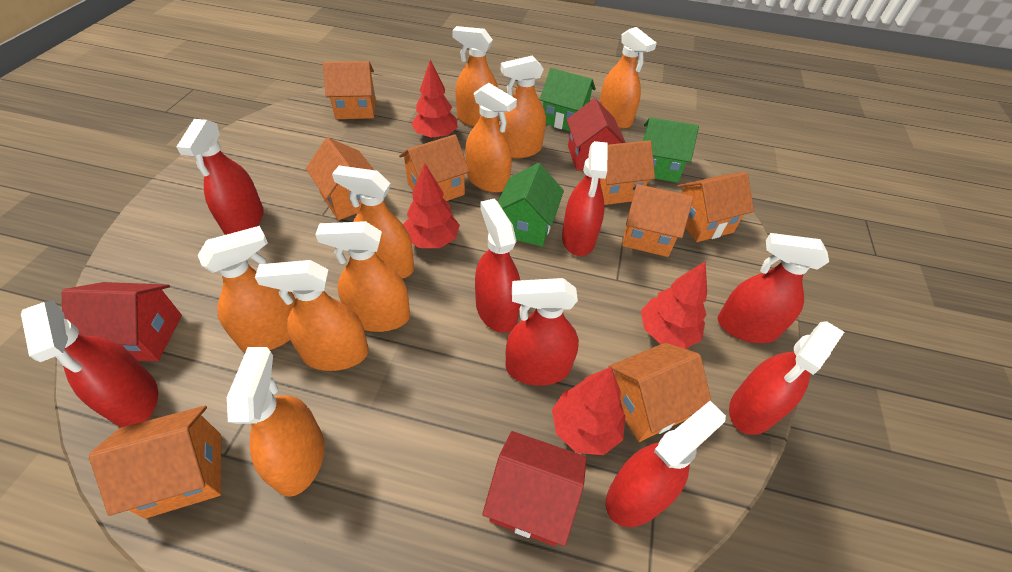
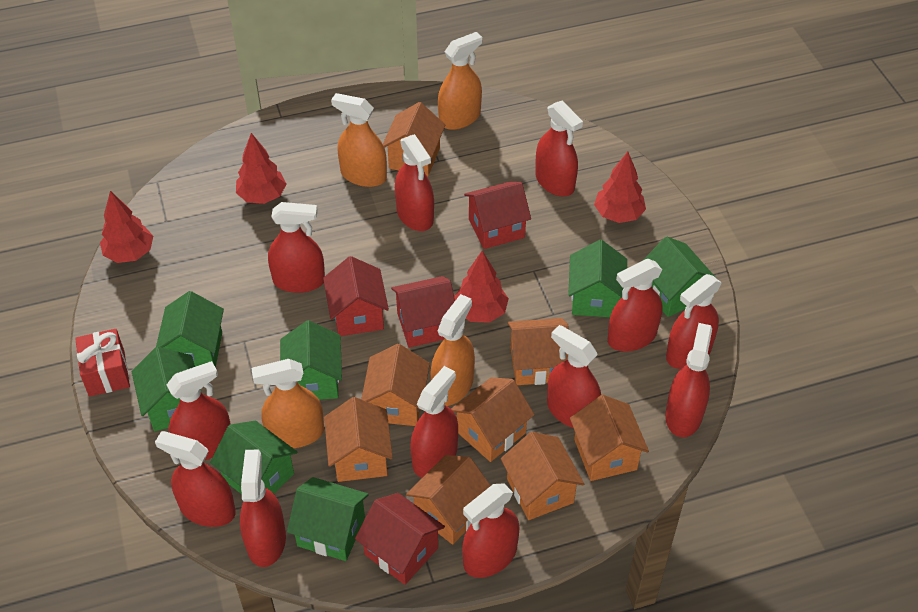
green house: [498,163,564,247] [540,68,596,131] [643,117,699,183] = 3 -> [132,347,201,431] [156,291,224,368] [210,421,297,494] [280,320,342,400] [287,477,369,561] [568,240,627,317] [642,236,716,317] = 7
orange spray bottle: [198,226,296,352] [227,347,325,497] [255,260,369,371] [315,221,410,332] [332,166,414,279] [452,26,499,127] [465,83,517,193] [499,56,546,158] [600,27,657,129] = 9 -> [251,359,324,448] [331,93,387,187] [431,294,475,406] [438,32,482,130] = 4
red gift: none = 0 -> [75,329,130,397] = 1
red house: [62,282,182,361] [482,431,587,546] [567,98,626,170] = 3 -> [323,256,389,336] [355,493,445,585] [391,276,455,348] [464,181,531,249] = 4
red spray bottle: [21,301,158,427] [176,119,264,235] [475,199,521,333] [506,278,579,386] [562,141,607,256] [606,401,726,527] [718,233,829,343] [729,321,844,435] = 8 -> [155,431,236,527] [166,361,231,460] [240,450,286,567] [268,202,325,293] [395,134,434,231] [410,366,458,478] [462,483,519,578] [535,101,583,196] [547,325,601,428] [608,259,663,352] [665,323,712,437] [666,274,722,369] = 12

